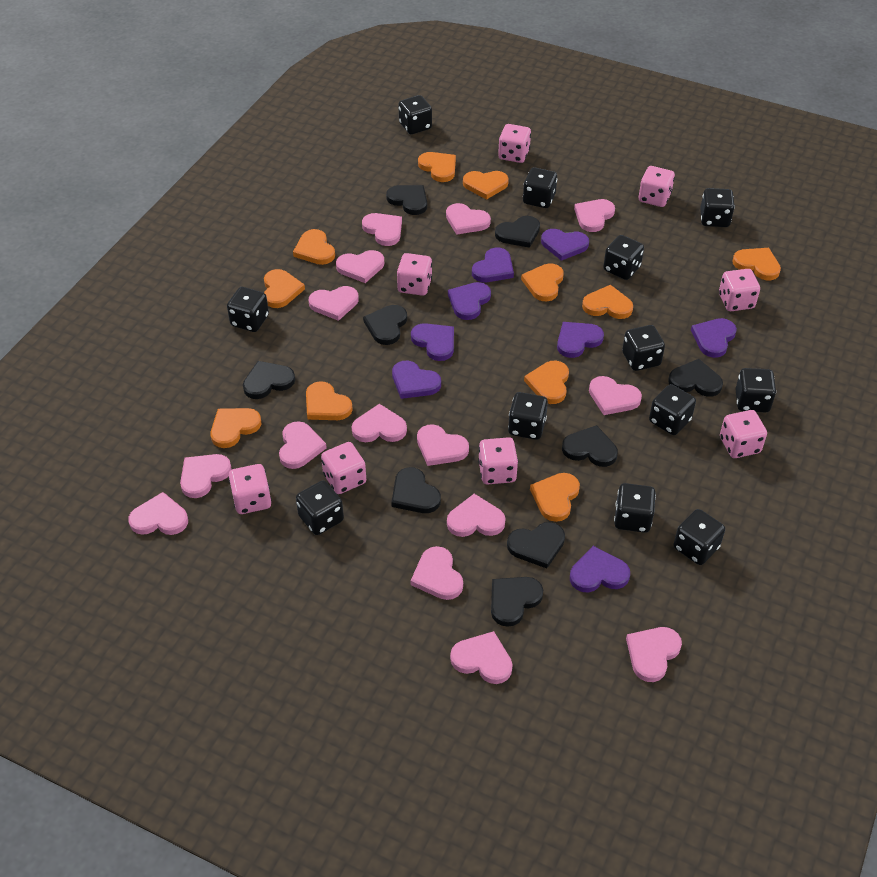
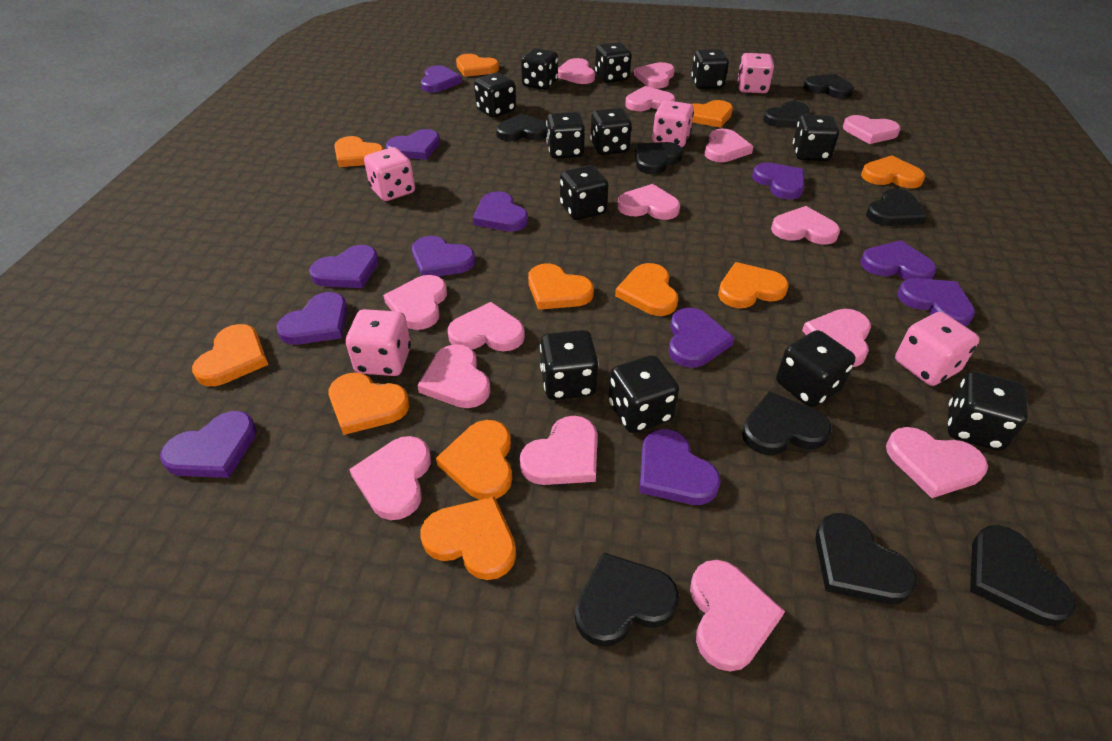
pink dice: [229,464,271,514] [321,442,366,494] [397,253,432,296] [478,437,518,484] [498,124,531,163] [639,166,675,207] [719,269,760,311] [720,410,767,458] = 8 -> [346,309,411,376] [364,147,415,201] [652,100,694,147] [737,53,774,93] [895,312,980,386] = 5
purple heart: [392,361,441,399] [411,323,454,361] [448,282,491,320] [472,248,514,282] [541,229,589,261] [557,322,604,358] [570,546,630,593] [691,318,737,358] = 8 -> [160,411,257,478] [277,292,348,345] [309,245,379,288] [386,129,440,160] [412,236,475,276] [421,65,462,93] [473,191,528,232] [639,429,721,505] [669,308,735,368] [752,162,804,200] [860,240,937,280] [897,278,975,326] = 12

